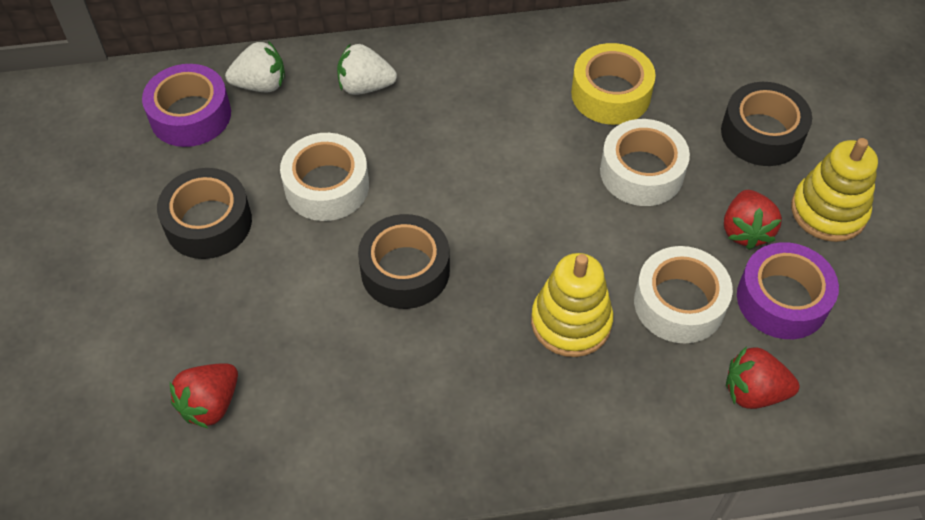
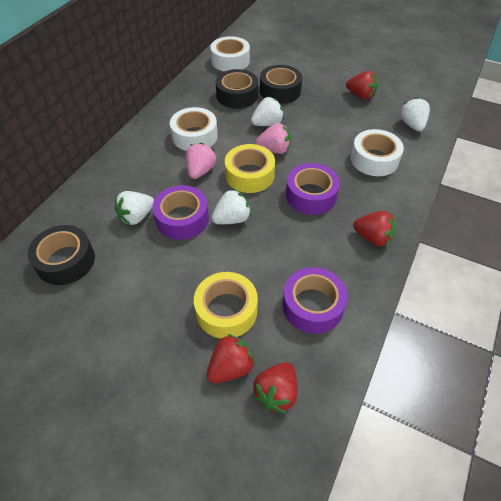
pink strawberry: none = 0 -> [186,142,217,179] [256,123,291,154] = 2
purple tape: [142,64,231,147] [737,242,839,339] = 2 -> [152,185,209,240] [282,267,348,334] [286,163,340,215] = 3
red strawberry: [170,363,238,429] [724,190,782,250] [726,346,799,409] = 3 -> [207,334,255,383] [253,362,297,413] [346,71,378,99] [353,211,396,246] = 4
white strawberry: [225,41,285,92] [337,43,397,95] = 2 -> [115,191,154,225] [211,189,251,224] [251,97,284,126] [400,97,430,131] = 4
yellow stacking toy: [531,253,613,357] [791,138,878,242] = 2 -> none = 0
yellow tape: [571,43,656,125] = 1 -> [194,272,258,338] [225,144,275,193] = 2

